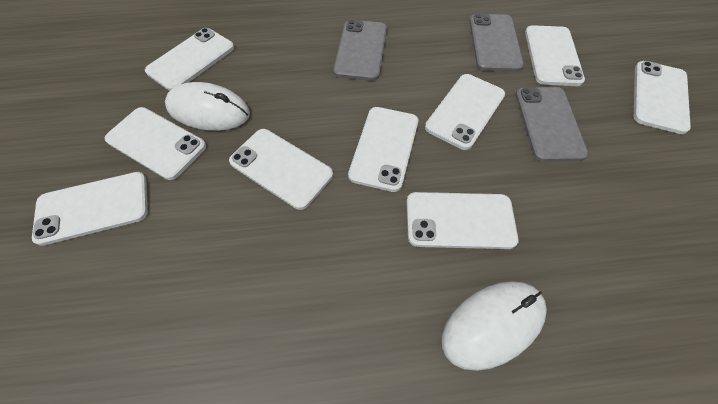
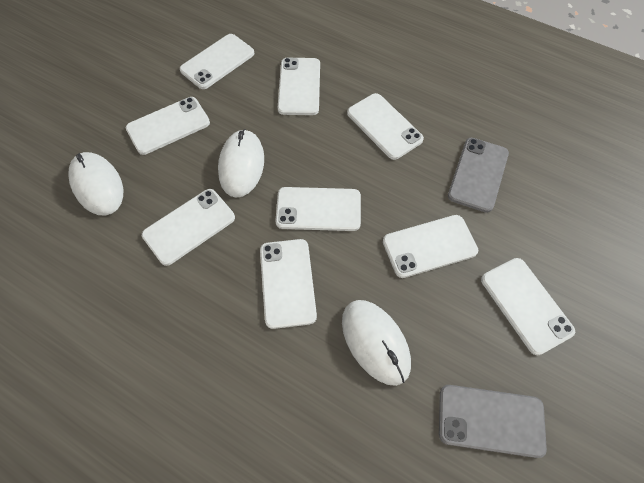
grey phone: [334,20,387,81] [469,14,524,72] [515,87,588,162] = 3 -> [439,385,547,458] [448,138,509,213] = 2
white mouse: [165,82,250,131] [442,281,547,371] = 2 -> [68,152,123,216] [218,129,264,198] [342,300,411,386] = 3

